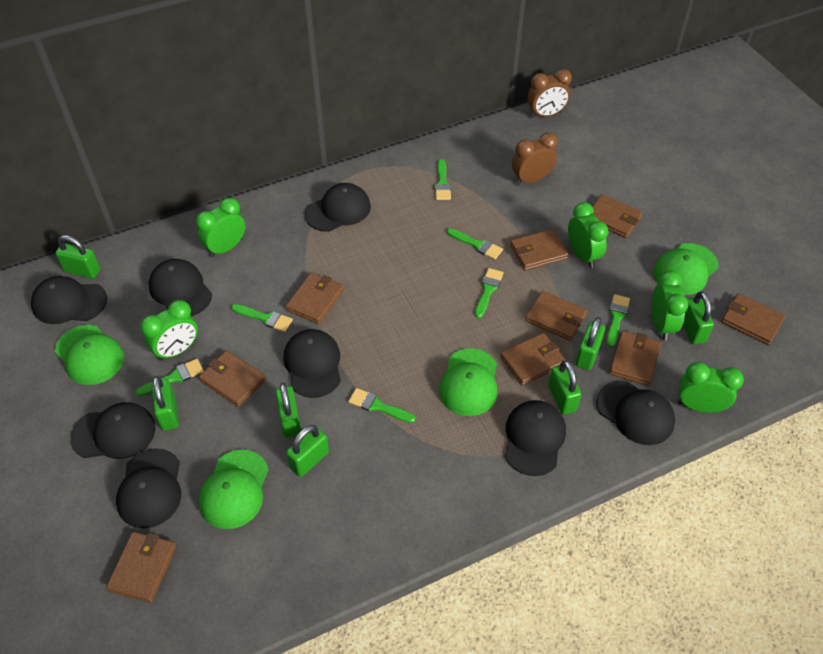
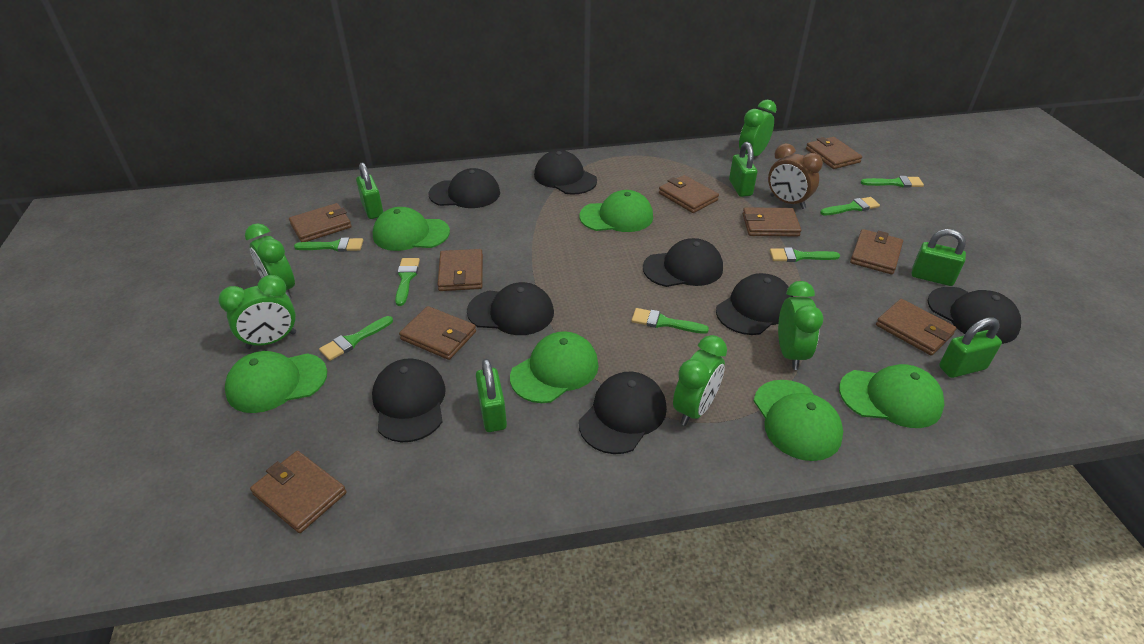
brown clock: [512,132,558,185] [528,69,572,118] = 2 -> [768,143,823,209] = 1
green cap: [55,325,124,385] [199,450,269,529] [439,348,497,416] [654,243,718,295] = 4 -> [225,351,327,413] [373,207,450,251] [510,331,599,403] [579,190,653,232] [754,380,843,461] [839,364,945,428] = 6
green padlock: [56,235,100,279] [152,376,179,431] [275,383,301,437] [286,425,329,477] [548,360,582,415] [576,317,605,370] [683,291,714,344] = 7 -> [356,162,383,219] [476,359,507,432] [729,142,757,197] [912,229,966,286] [939,317,1002,378] = 5

